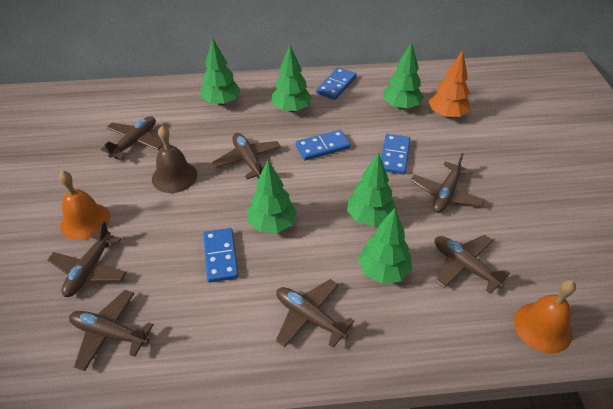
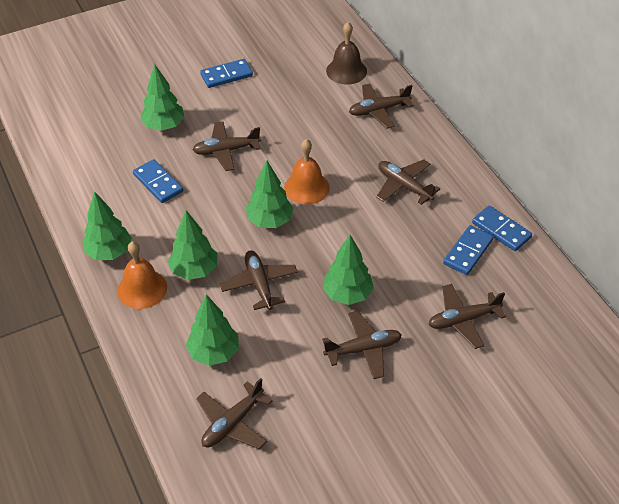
orange tree: [429,50,470,118] = 1 -> none = 0

